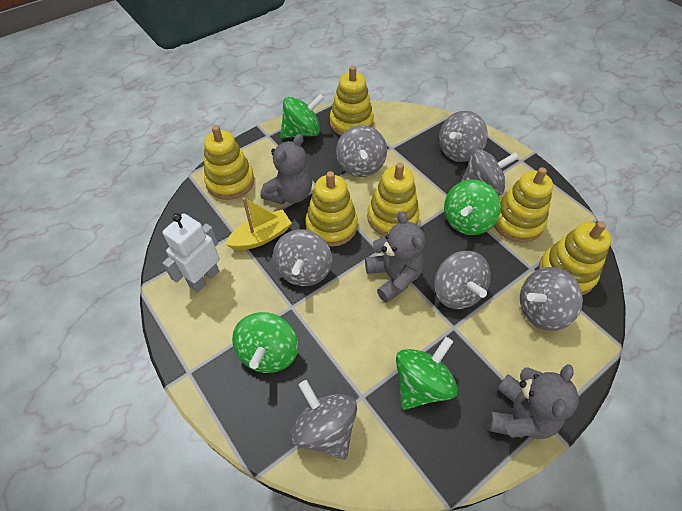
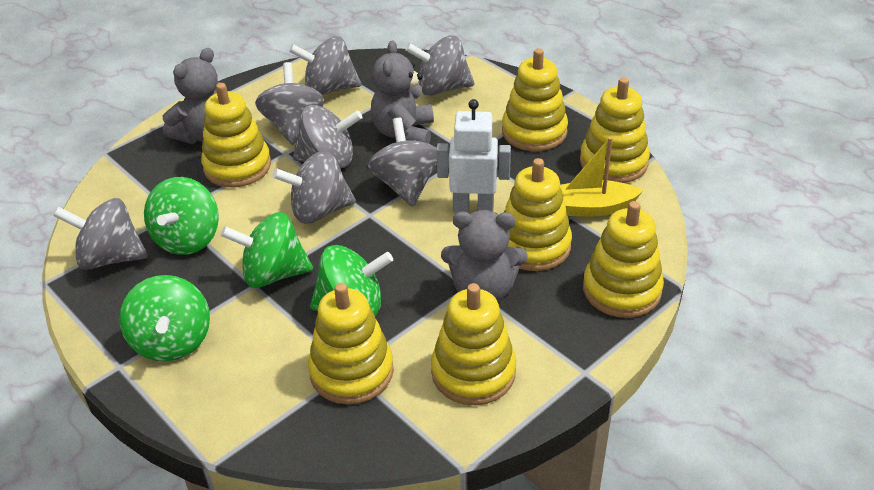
yellow stacking toy: [204,125,254,200] [305,171,358,247] [330,66,374,136] [367,163,419,236] [494,167,553,243] [539,221,611,295] = 6 -> [201,83,271,187] [308,283,394,404] [431,283,516,405] [502,48,568,151] [504,158,572,271] [580,77,650,183] [583,201,664,318] = 7

